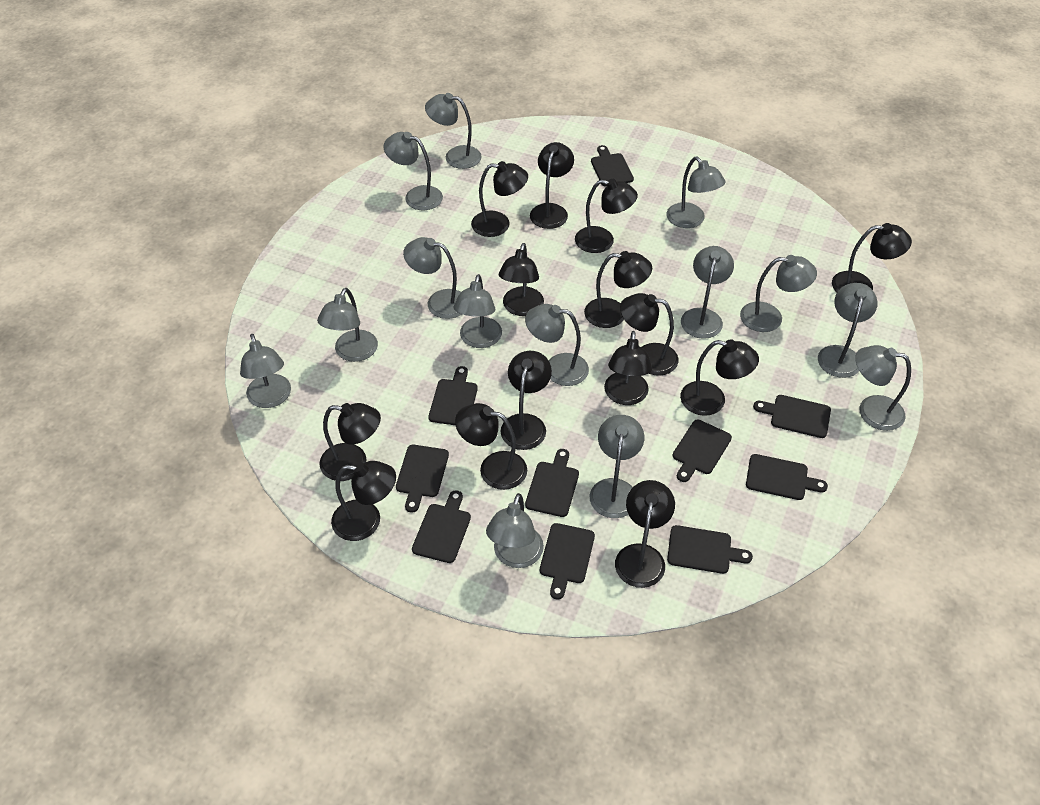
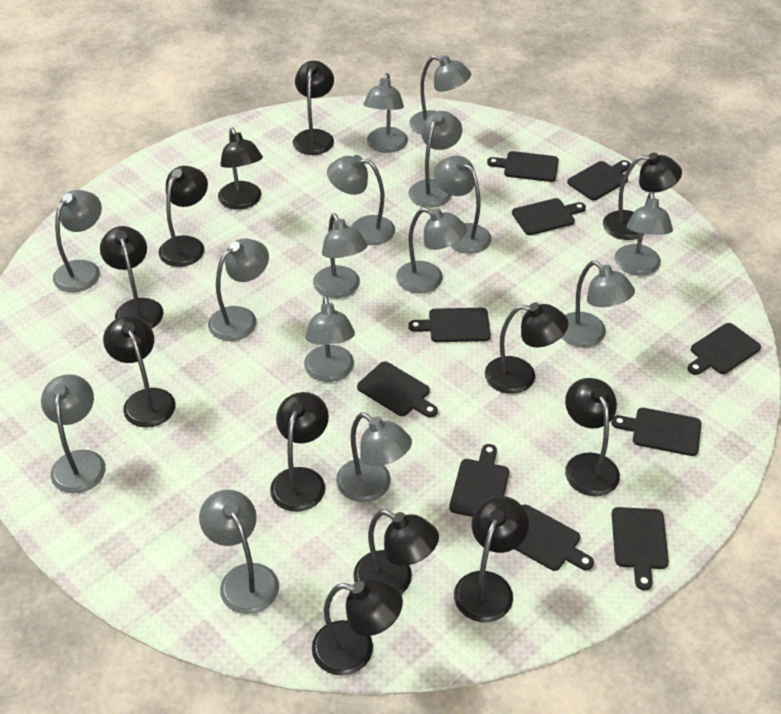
black lamp: [319,403,381,481] [331,461,396,541] [455,403,527,490] [471,161,528,237] [499,243,544,316] [501,351,552,450] [530,142,574,229] [575,179,638,253] [584,251,652,328] [604,331,652,405] [615,480,675,588] [620,293,679,376] [680,339,759,416] [832,223,912,292] = 14 -> [100,226,164,329] [103,316,176,428] [158,166,208,267] [218,128,263,209] [270,392,329,512] [293,61,334,155] [312,579,403,676] [353,510,439,594] [454,496,529,622] [485,302,568,394] [565,378,620,496] [603,153,682,240] = 12
grey lamp: [240,334,291,408] [317,288,378,362] [384,132,443,210] [403,237,462,319] [425,93,482,169] [454,274,502,348] [486,493,544,568] [525,304,589,386] [590,415,644,518] [666,157,725,228] [681,246,734,339] [740,255,817,332] [818,283,878,378] [855,345,911,431] = 14 -> [41,374,106,493] [53,190,102,292] [199,490,279,614] [208,239,269,341] [304,295,355,382] [313,213,367,298] [327,155,395,245] [336,412,412,502] [364,73,408,153] [396,207,467,293] [408,111,462,208] [409,55,471,134] [434,156,492,254] [561,261,635,347] [614,191,673,276] = 15

